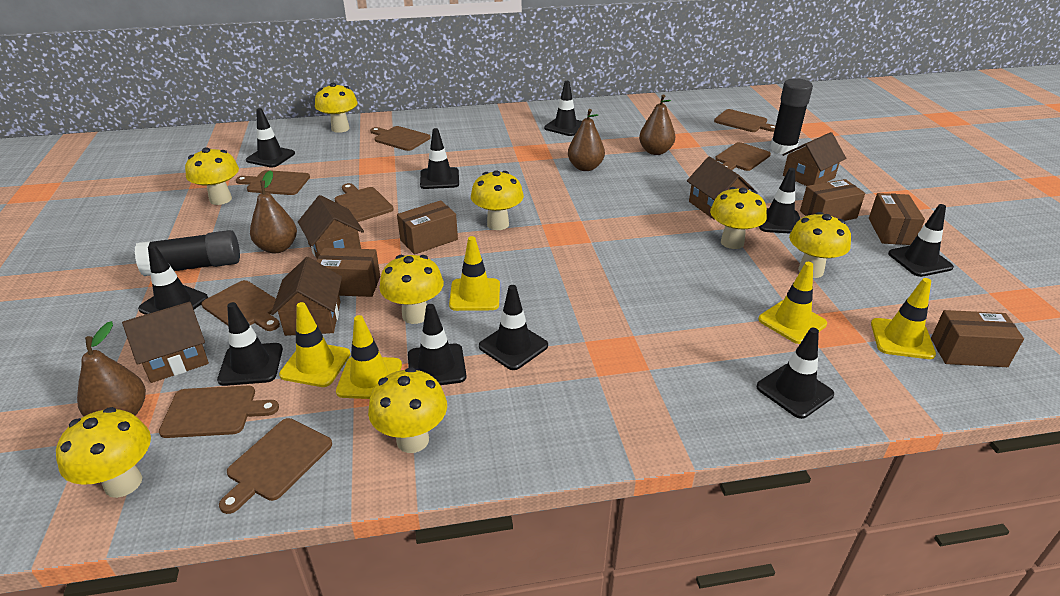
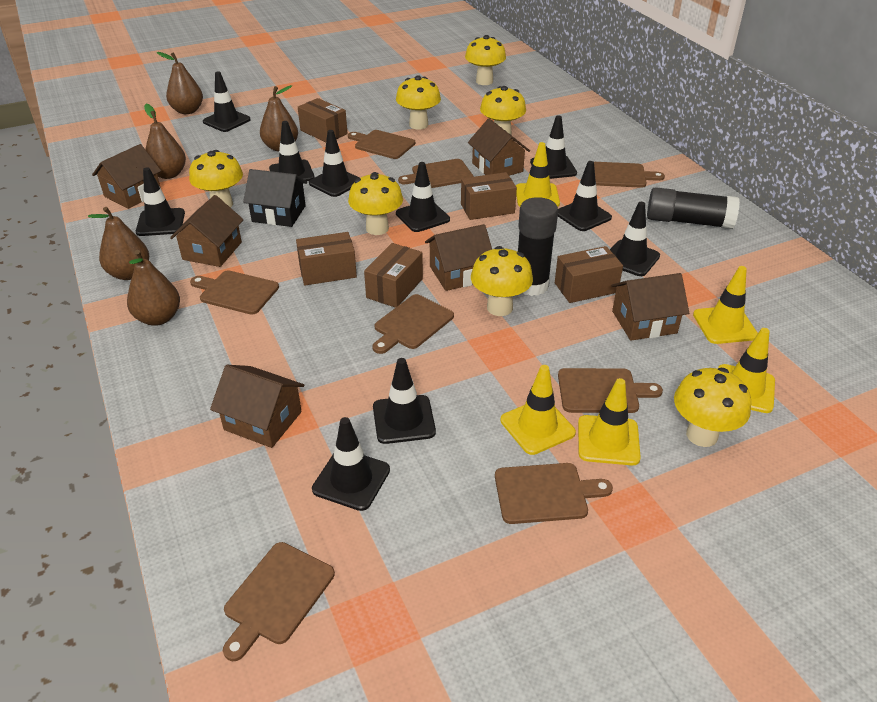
black house: none = 0 -> [243,169,307,227] = 1
brown house: [122,302,209,383] [271,257,342,336] [298,195,364,258] [687,156,754,220] [782,132,846,186] = 5 -> [92,144,161,209] [170,195,244,267] [210,365,305,448] [425,224,492,291] [468,119,530,176] [611,273,689,341] = 6
brown pear: [77,321,146,416] [250,170,297,253] [568,109,605,171] [639,95,675,155] = 4 -> [88,207,149,280] [127,250,180,326] [144,104,186,179] [157,52,203,114] [260,85,298,151] = 5
yellow mushroom: [56,407,151,498] [185,148,239,205] [315,83,358,133] [368,367,447,453] [380,255,444,324] [471,170,524,230] [710,187,767,249] [789,212,851,278] = 8 -> [189,150,243,208] [348,172,403,235] [396,76,441,130] [465,35,506,85] [471,246,533,316] [480,86,526,135] [674,368,751,447] = 7

